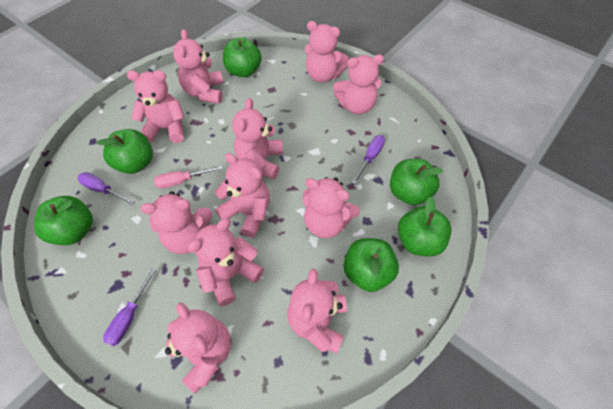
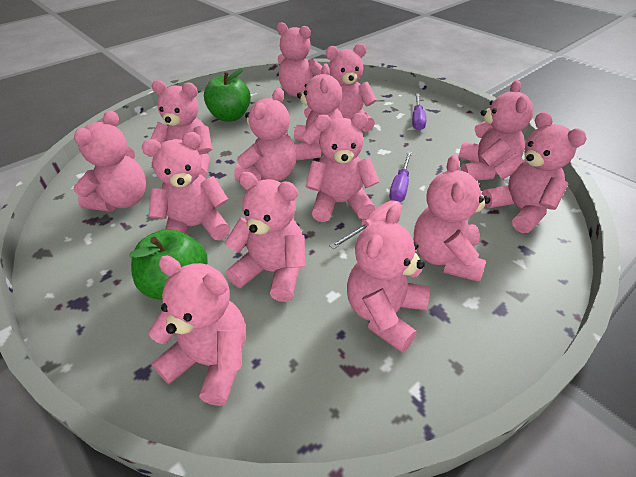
green apple: [34,196,93,245] [97,129,153,174] [223,37,262,77] [344,238,399,292] [390,159,443,205] [398,197,451,256] = 6 -> [129,229,207,300] [204,68,251,122] = 2
pink teddy bear: [127,70,185,143] [140,191,212,254] [165,303,231,394] [173,29,224,103] [187,219,264,306] [215,153,270,238] [232,98,283,179] [287,268,347,354] [303,177,360,238] [305,21,349,83] [333,55,384,114] = 11 -> [73,110,146,212] [142,132,230,240] [148,256,246,406] [150,80,212,178] [225,172,305,302] [234,88,296,181] [277,22,322,97] [294,64,343,161] [305,113,380,222] [326,43,377,132] [347,204,430,352] [414,155,491,282] [458,80,534,180] [482,112,587,233] = 14
purple screwdriver: [78,172,135,205] [103,268,156,346] [352,135,385,184] = 3 -> [389,151,412,202] [412,93,426,131] = 2

